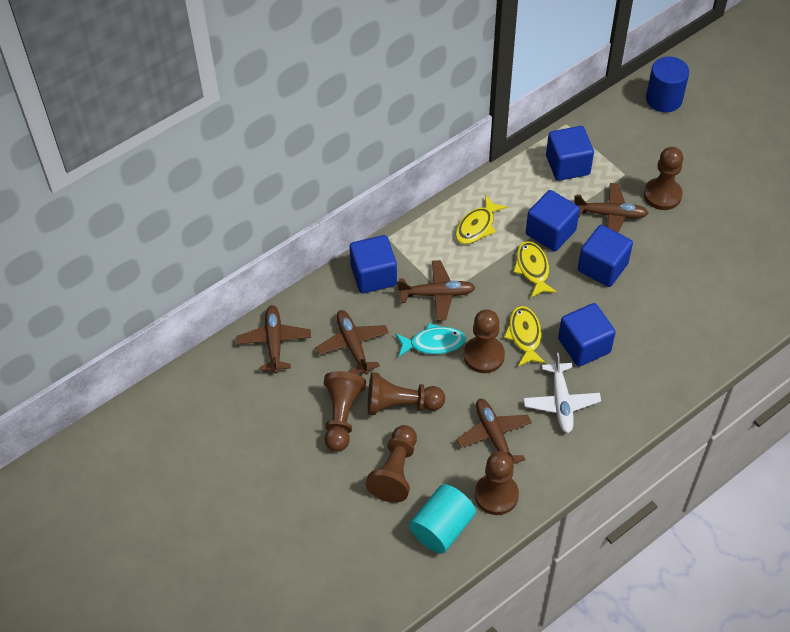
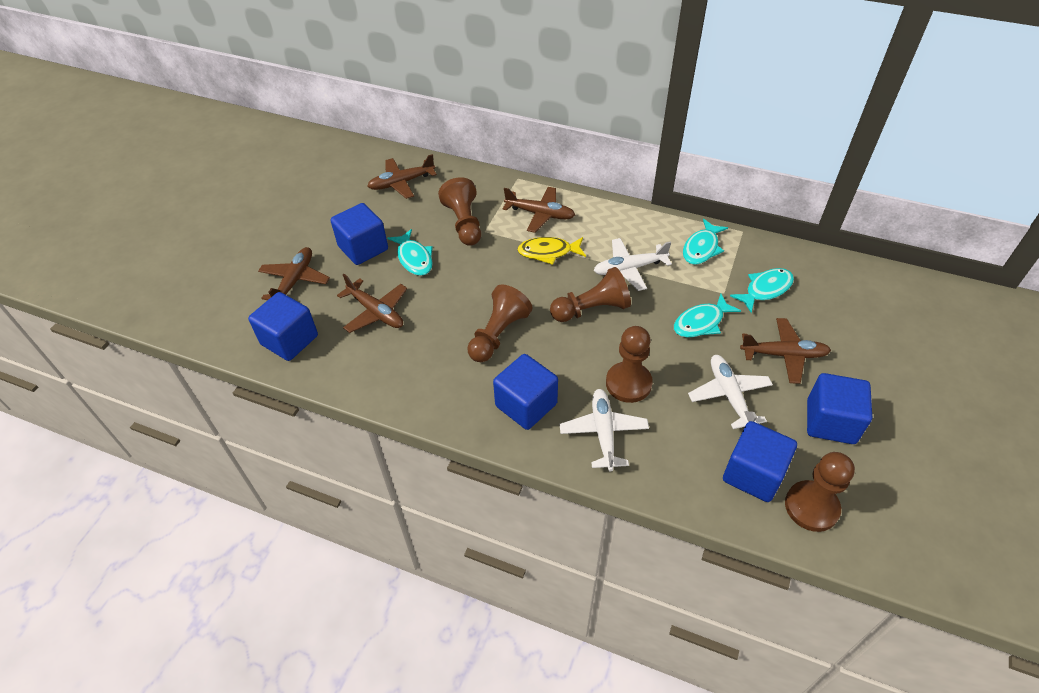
blue cylinder: [646,57,689,112] = 1 -> none = 0
brown pawn: [324,371,366,452] [365,425,417,503] [368,372,445,415] [464,309,505,373] [475,451,519,515] [644,147,683,210] = 6 -> [438,177,481,246] [467,284,533,362] [550,267,631,322] [606,326,653,403] [785,452,855,532] = 5
turquoise cylinder: [409,484,476,553] = 1 -> none = 0
turquoise fish: [395,323,466,358] = 1 -> [387,229,433,276] [674,294,741,338] [683,219,728,265] [730,268,794,313] = 4
white plane: [523,353,601,433] = 1 -> [560,389,649,471] [593,238,672,291] [688,355,773,429] = 3
yellow fish: [455,196,507,244] [504,306,546,366] [513,241,557,298] = 3 -> [517,237,586,265] = 1

